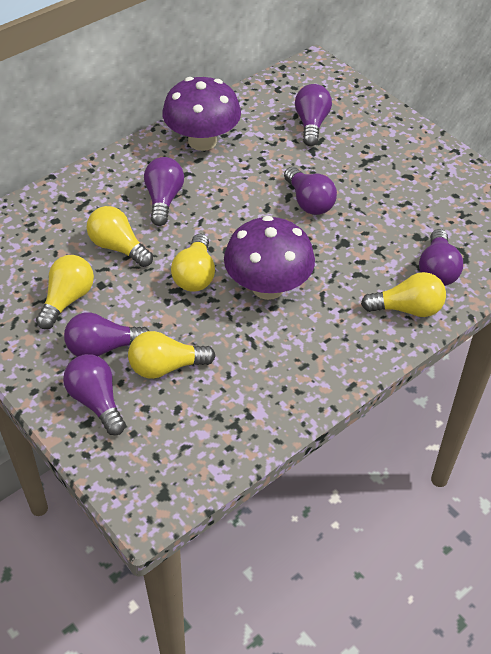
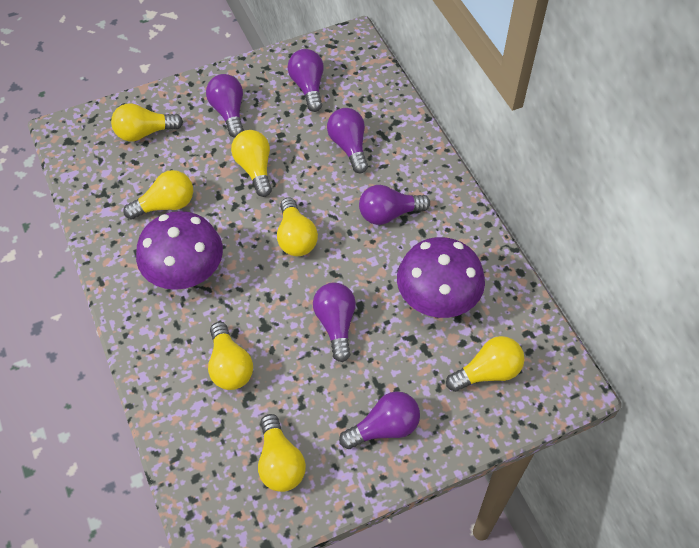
yellow light bulb: [36,255,94,329] [87,206,153,267] [128,331,216,379] [171,234,215,291] [361,272,446,317] = 5 -> [111,103,183,141] [123,170,193,219] [208,322,253,390] [231,130,272,197] [258,414,306,492] [277,198,318,256] [446,336,524,392] = 7

